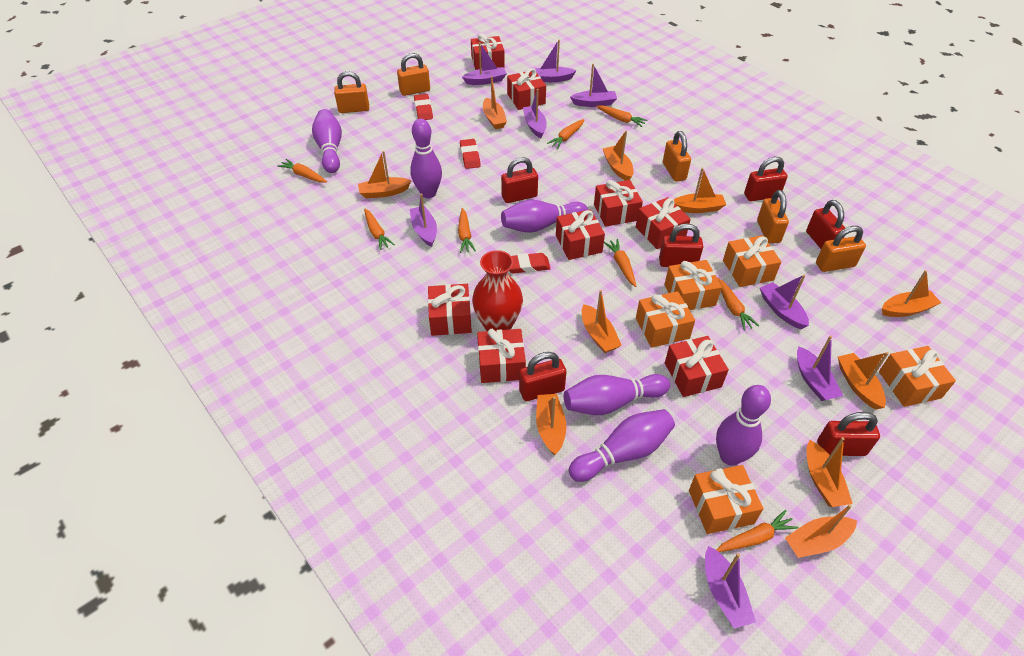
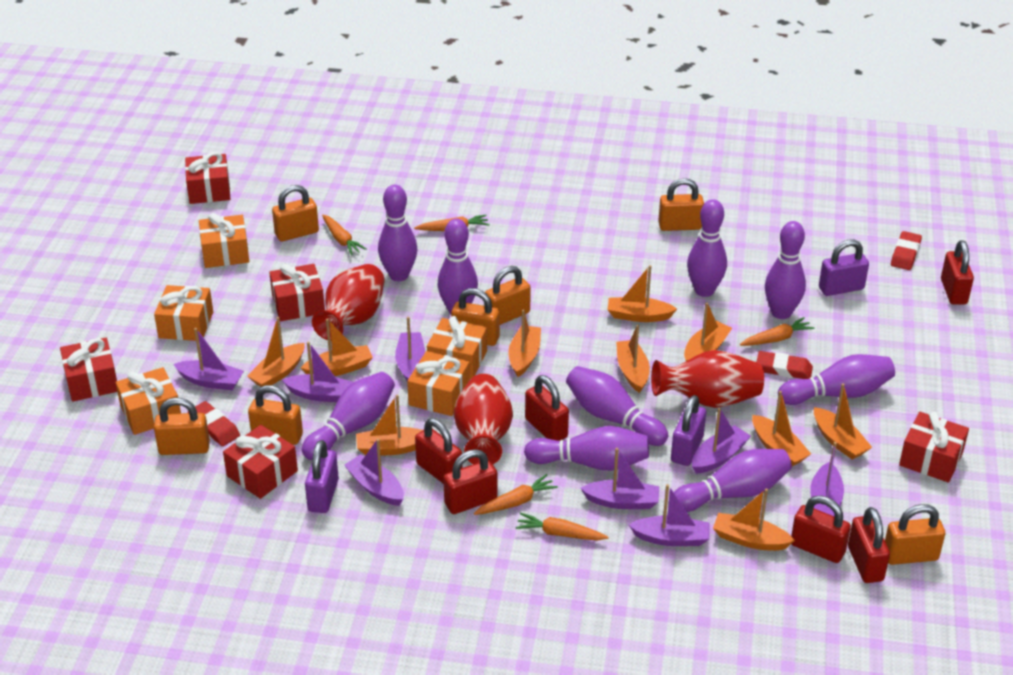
orange carrot: [277,159,327,183] [364,209,395,250] [458,208,476,253] [547,119,585,149] [596,105,648,127] [604,239,636,287] [717,278,759,330] [717,510,799,552] = 8 -> [322,215,367,256] [414,215,490,231] [474,474,558,515] [516,513,608,540] [740,317,815,346] = 5
orange padlock: [334,71,369,113] [397,53,430,96] [663,131,691,182] [757,190,789,243] [816,226,866,272] = 5 -> [154,397,210,455] [248,385,303,445] [272,185,319,241] [451,288,500,346] [485,266,531,325] [658,178,704,231] [885,504,945,565] = 7
purple bowling pin: [312,109,342,173] [410,119,442,198] [501,200,588,233] [564,374,670,415] [569,409,675,482] [716,385,771,466] = 6 -> [302,372,395,460] [378,185,417,281] [438,219,478,314] [524,426,649,471] [566,366,668,446] [674,449,792,512] [687,199,727,297] [765,221,806,319] [778,354,895,405] = 9
purple padlock: none = 0 -> [305,440,339,513] [671,395,706,466] [819,240,869,296] = 3
red gift: [428,284,472,336] [471,33,505,70] [477,329,526,383] [507,68,546,110] [556,209,605,260] [594,180,643,227] [636,197,691,249] [665,336,729,397] = 8 -> [60,338,117,402] [185,152,230,204] [223,425,298,499] [269,264,325,321] [899,412,969,483] = 5
red vase: [472,250,523,331] = 1 -> [312,264,385,340] [454,374,513,464] [651,350,764,408] = 3

